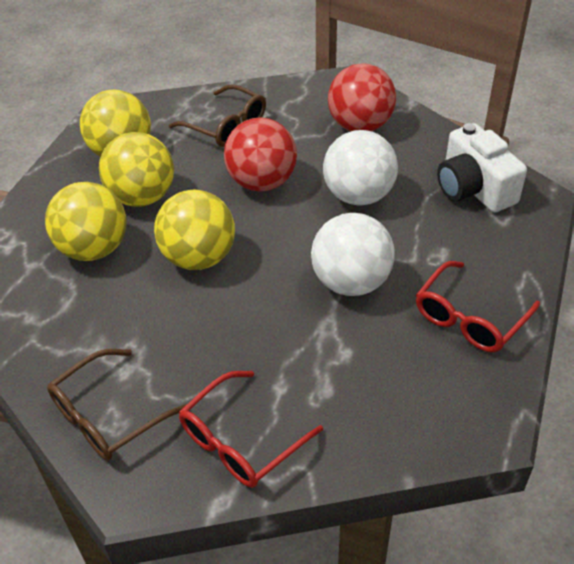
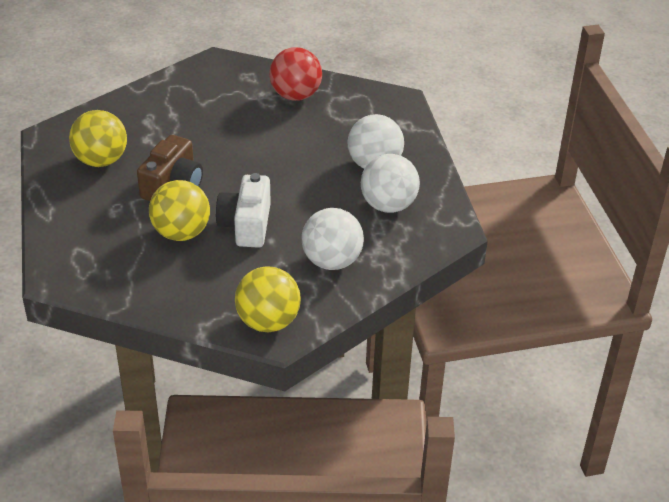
brown camera: none = 0 -> [137,135,203,201] = 1
brown glasses: [47,349,186,460] [168,84,266,147] = 2 -> none = 0
red ball: [224,117,297,192] [328,63,396,131] = 2 -> [269,47,322,101] = 1
red glasses: [179,371,323,488] [416,261,540,352] = 2 -> none = 0
white ball: [311,213,395,296] [323,130,398,206] = 2 -> [302,208,364,270] [347,114,404,169] [361,154,420,213] = 3
yellow ball: [45,182,127,261] [80,90,151,157] [99,132,174,207] [154,190,235,270] = 4 -> [69,110,127,167] [149,180,210,241] [235,266,301,332] = 3

